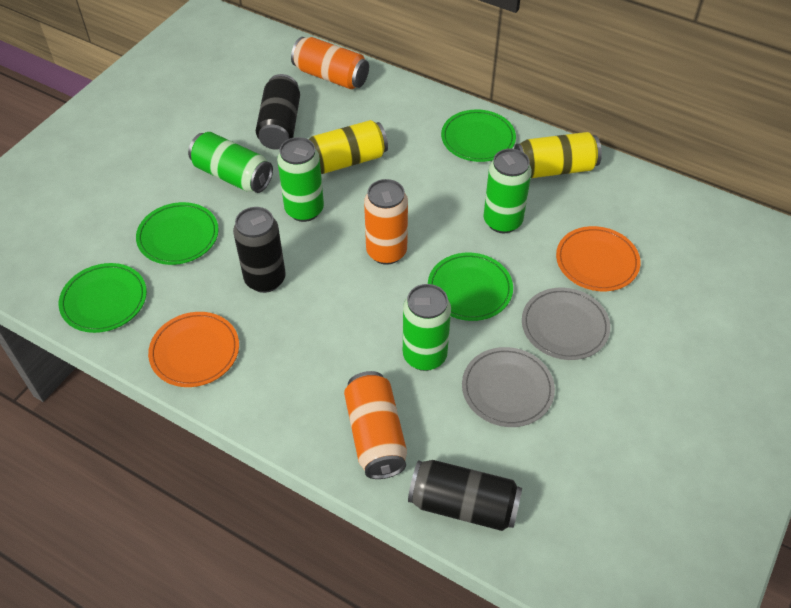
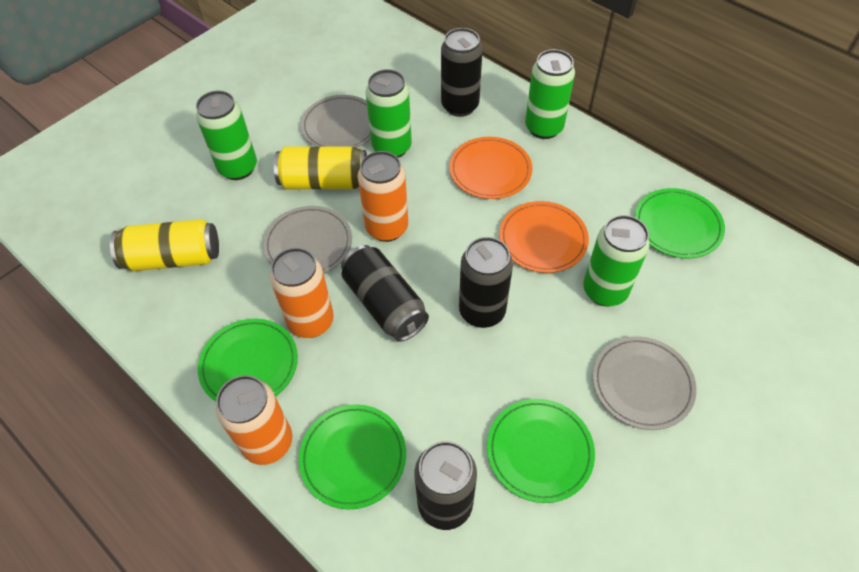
black can: [233,207,286,293] [256,74,300,150] [408,460,522,531] = 3 -> [341,245,429,342] [415,441,477,530] [441,28,483,117] [459,237,513,328] = 4
grey plate: [462,347,555,427] [522,288,610,360] = 2 -> [263,206,352,274] [301,95,371,148] [593,336,697,430] = 3

